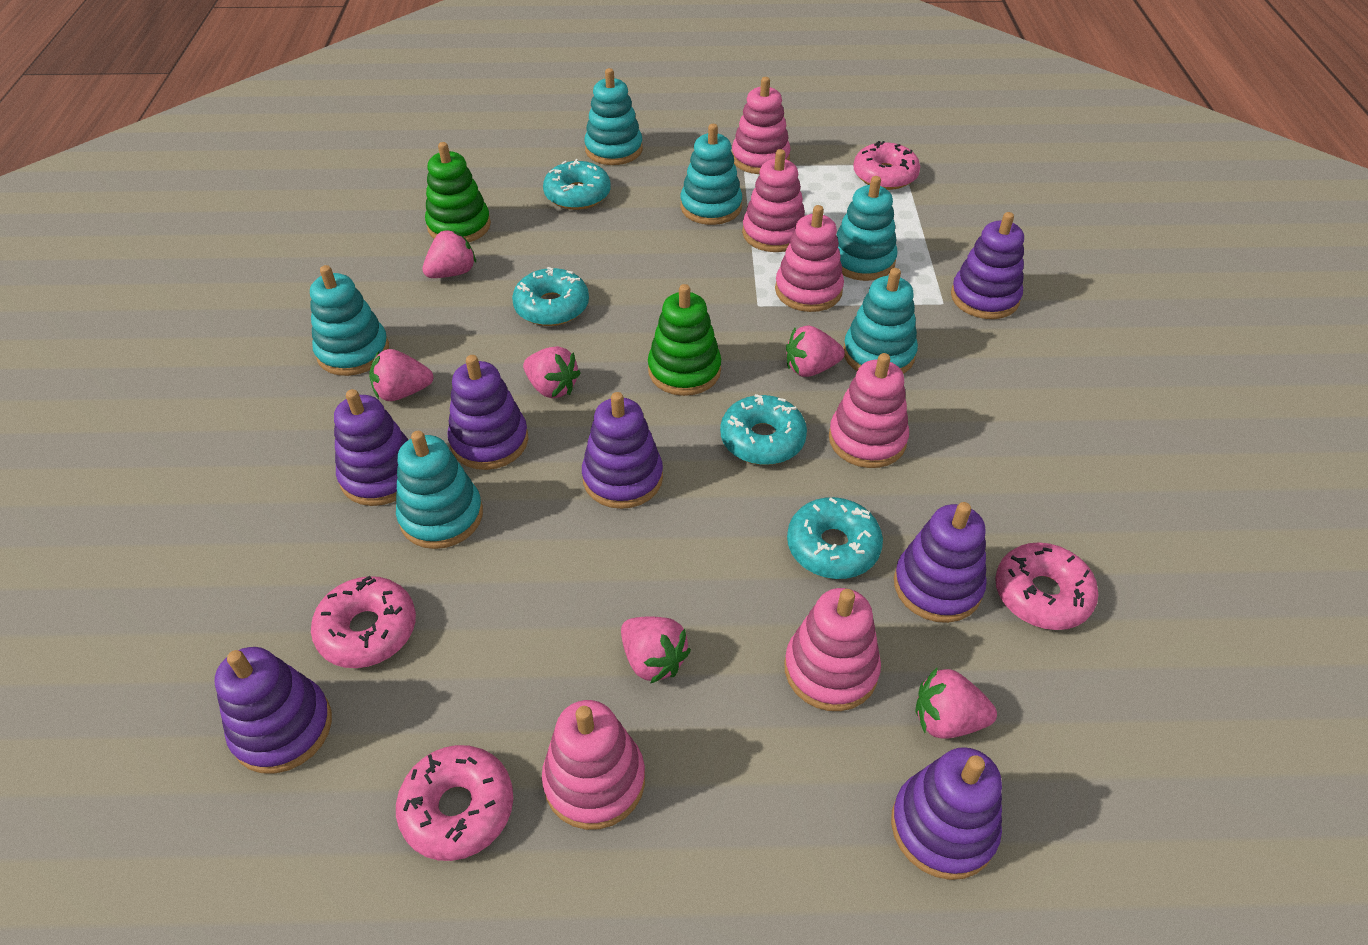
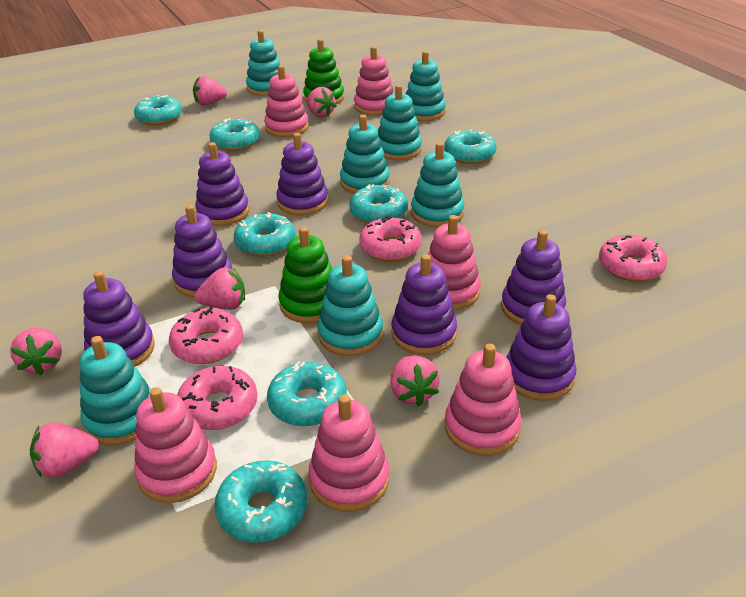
turquoise donut: [512,267,589,326] [543,159,611,210] [720,394,807,465] [787,497,883,579] = 4 -> [134,95,182,125] [209,118,260,151] [214,460,307,542] [234,212,296,256] [267,362,347,426] [349,184,408,224] [444,129,497,164] = 7
turquoise stacking toy: [310,265,389,376] [396,431,483,549] [584,68,643,165] [680,124,742,225] [836,176,898,281] [843,268,918,374] = 6 -> [80,336,151,446] [246,30,280,96] [318,256,383,356] [340,115,390,194] [378,85,422,160] [406,51,446,121] [411,142,464,227] = 7

